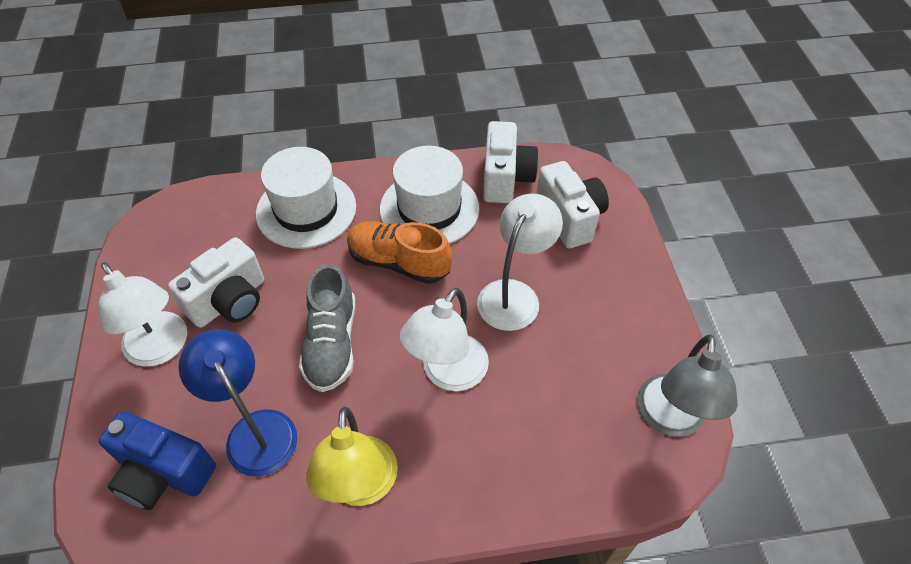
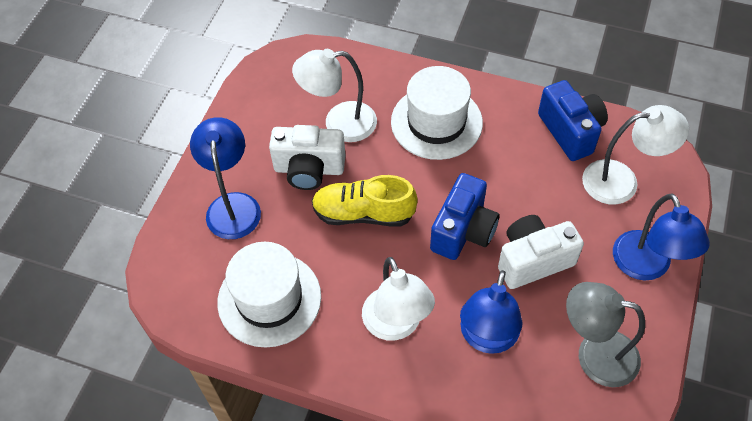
blue camera: [99,411,216,510] = 1 -> [430,173,500,260] [538,80,608,161] = 2
blue lamp: [178,329,298,476] = 1 -> [190,117,261,239] [460,270,522,354] [613,194,710,280] = 3
grey shoe: [299,264,355,392] = 1 -> none = 0
orange shoe: [347,221,452,284] = 1 -> none = 0
white camera: [168,237,264,328] [483,121,539,203] [536,161,609,248] = 3 -> [269,125,345,190] [498,215,584,289] = 2
yellow lamp: [306,407,398,506] = 1 -> none = 0
yellow shoe: none = 0 -> [312,175,418,227] = 1

